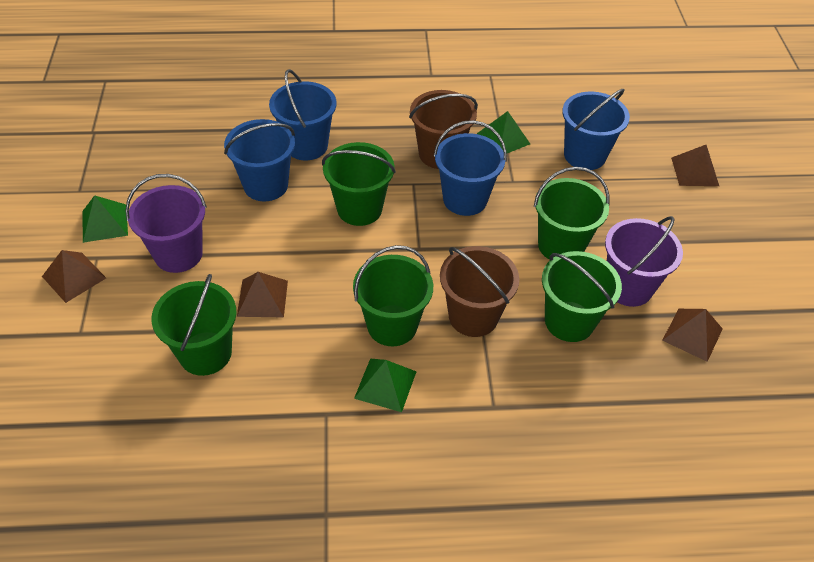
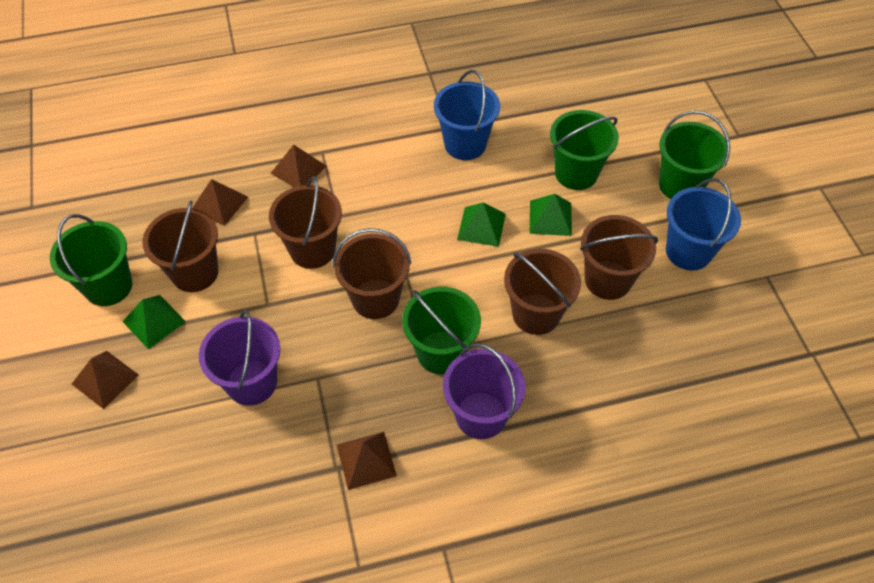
blue bucket: [224,119,295,201] [269,69,336,160] [434,120,507,216] [562,89,630,170] = 4 -> [434,70,500,160] [666,178,741,271] = 2
brown bucket: [409,90,478,169] [440,246,519,337] = 2 -> [142,200,218,292] [269,176,342,269] [333,228,411,319] [504,249,581,335] [580,215,658,300] = 5
green bucket: [151,274,236,376] [322,142,396,226] [353,245,433,346] [534,167,610,260] [542,251,622,342] = 5 -> [50,214,132,306] [402,287,481,374] [550,110,619,190] [659,111,730,199] = 4

